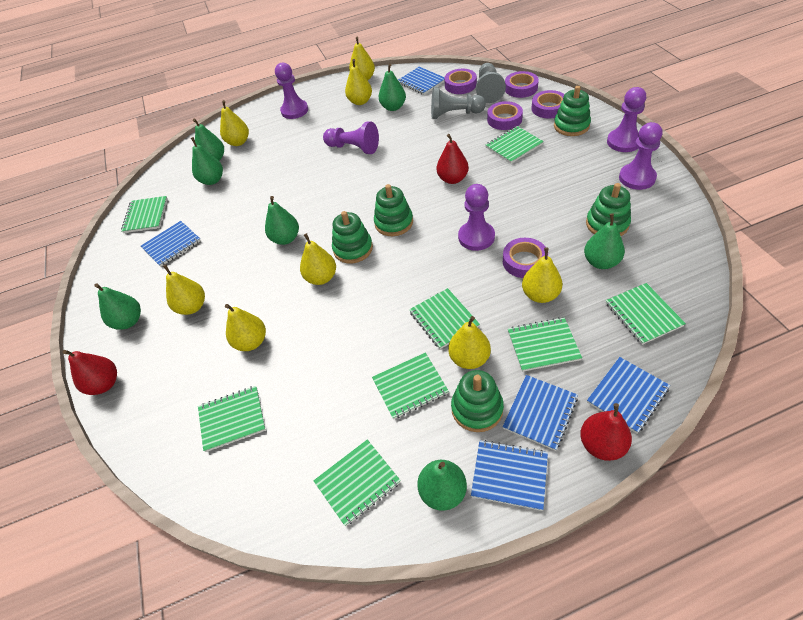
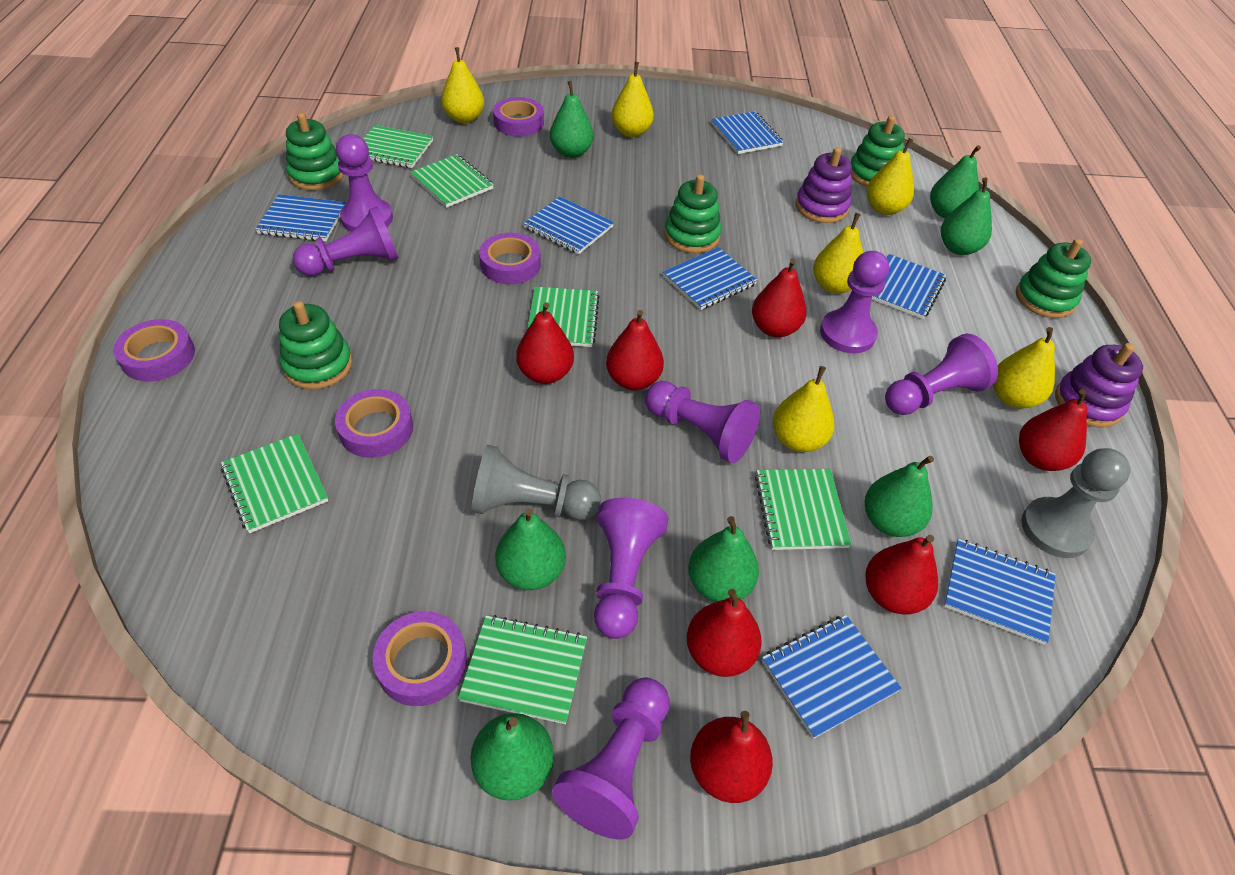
blue notebook: [141,221,201,267] [398,67,445,95] [471,440,548,511] [502,375,578,451] [587,357,670,433] = 5 -> [255,194,346,241] [523,196,614,254] [663,247,758,310] [711,111,784,154] [762,615,902,739] [872,254,946,319] [944,539,1056,645] = 7
green notebook: [121,196,168,233] [198,386,266,452] [313,439,401,526] [372,352,449,419] [409,288,480,349] [486,126,544,164] [508,317,582,372] [606,283,686,345] = 8 -> [221,434,328,533] [363,125,433,168] [410,154,494,208] [458,615,587,724] [527,287,600,347] [755,469,852,550] = 6
purple pawn: [275,63,308,119] [323,122,379,154] [458,184,495,251] [607,87,646,152] [619,122,662,190] = 5 -> [293,206,398,276] [336,134,393,232] [552,677,670,840] [594,498,668,639] [645,381,760,463] [820,251,889,353] [885,333,998,415] = 7
purple stacking toy: none = 0 -> [795,147,852,223] [1055,343,1143,428] = 2
red pear: [63,350,117,395] [437,134,469,184] [580,403,632,461] = 3 -> [516,302,574,384] [606,310,664,390] [687,589,762,677] [690,711,773,803] [752,259,807,337] [865,535,938,614] [1019,389,1087,471] = 7
yellow pear: [163,265,205,315] [220,100,249,146] [225,304,266,351] [300,233,336,285] [345,59,372,105] [349,37,375,80] [448,316,491,369] [522,247,563,303] = 8 -> [441,47,484,123] [611,62,654,137] [773,366,835,452] [813,213,863,294] [867,138,914,215] [993,327,1055,408] = 6

